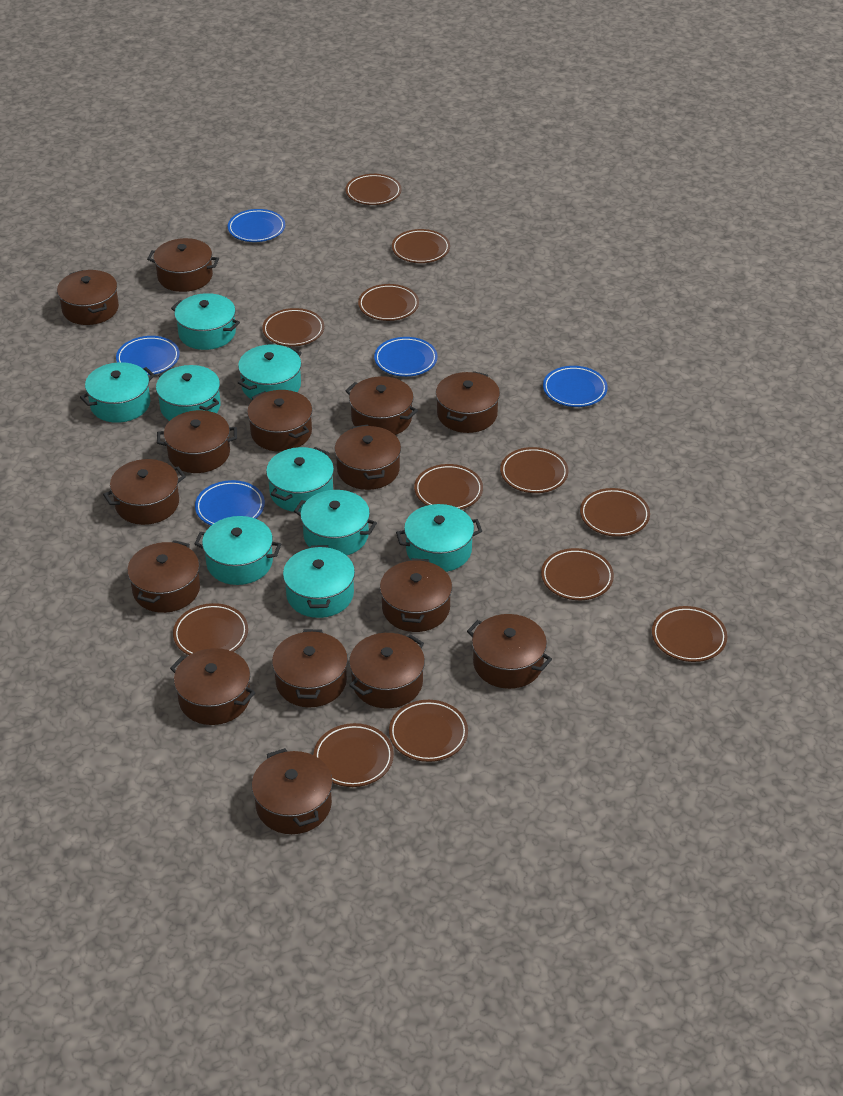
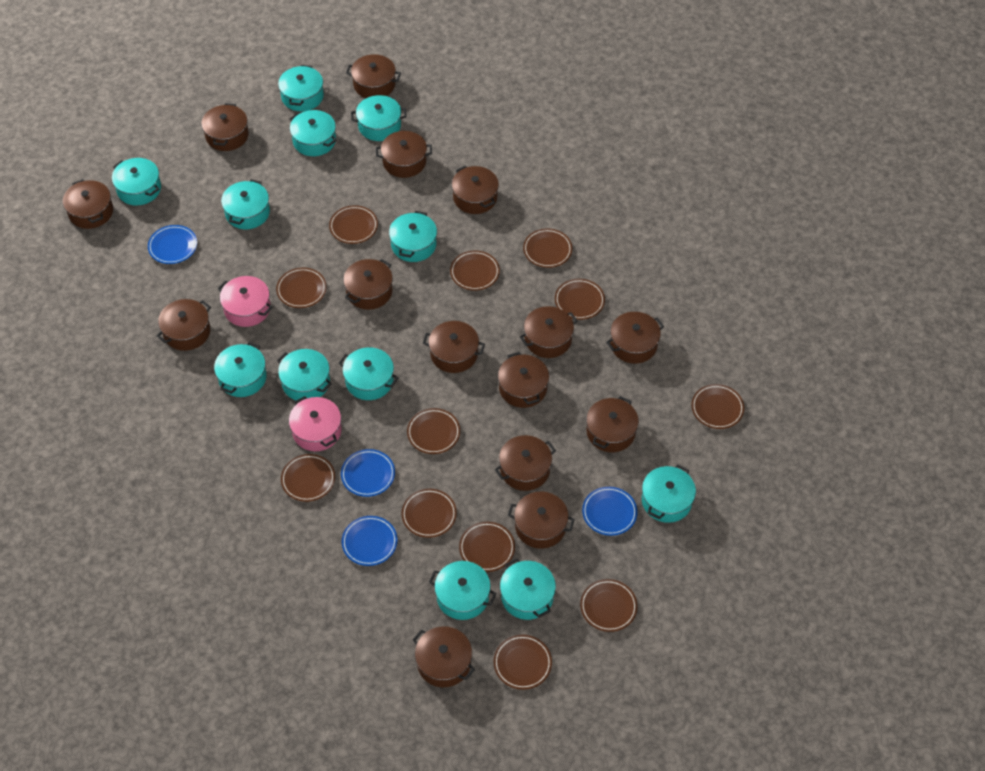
blue plate: [116,336,180,375] [195,480,265,525] [228,209,285,242] [374,337,438,377] [543,366,608,407] = 5 -> [148,225,197,264] [341,449,395,497] [342,516,397,566] [582,487,638,536] = 4
pink pot: none = 0 -> [218,276,273,327] [289,396,342,451] = 2
turquoise pot: [80,362,155,423] [156,365,220,421] [171,293,240,350] [195,516,281,585] [238,345,302,400] [266,447,334,512] [283,545,355,618] [294,490,377,556] [396,504,482,572] = 9 -> [112,158,161,205] [214,342,267,397] [221,179,270,229] [277,349,332,402] [278,65,324,111] [290,110,337,156] [338,347,398,400] [351,95,407,141] [389,211,437,262] [429,561,496,620] [500,558,556,620] [642,464,696,523] = 12

